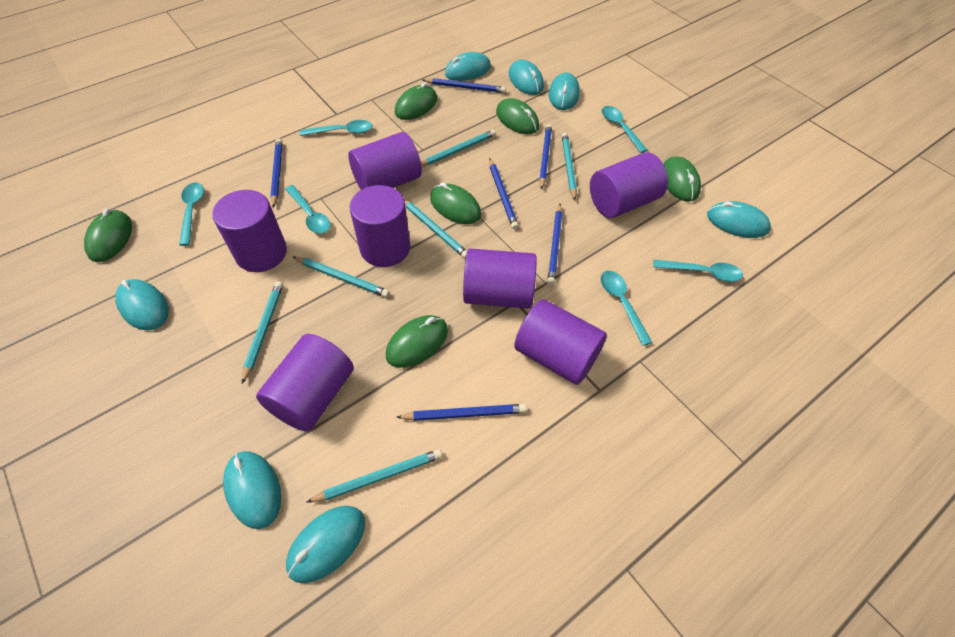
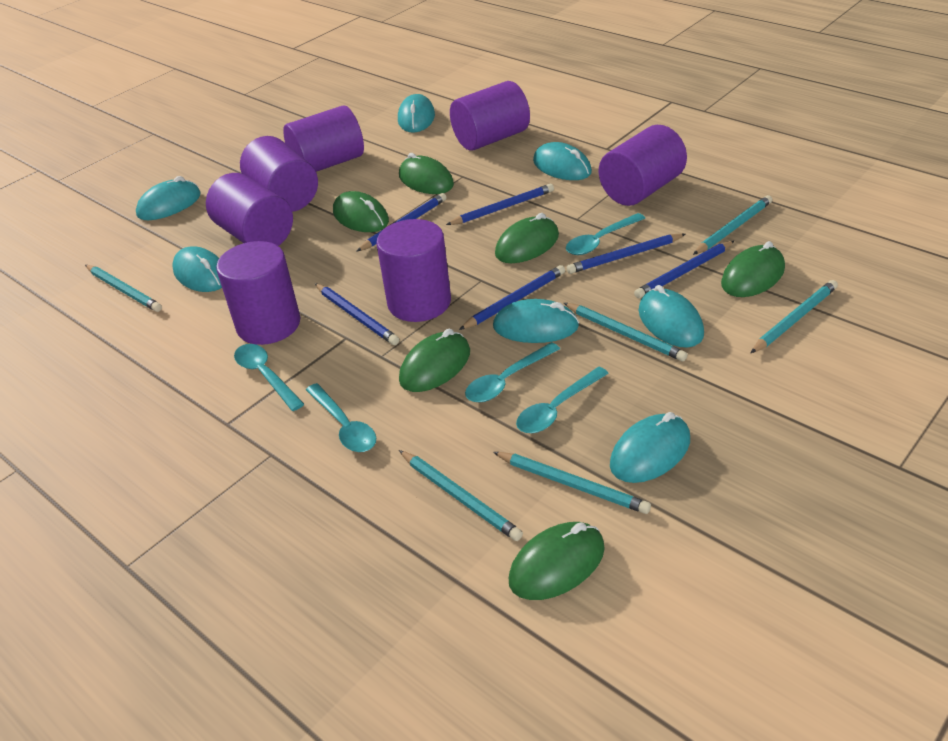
turquoise spoon: [179,183,204,246] [285,185,331,234] [300,120,373,136] [601,271,653,346] [602,106,647,153] [653,260,743,282] = 6 -> [234,344,304,411] [306,383,376,452] [465,342,560,403] [516,367,609,433] [566,213,645,255] = 5

